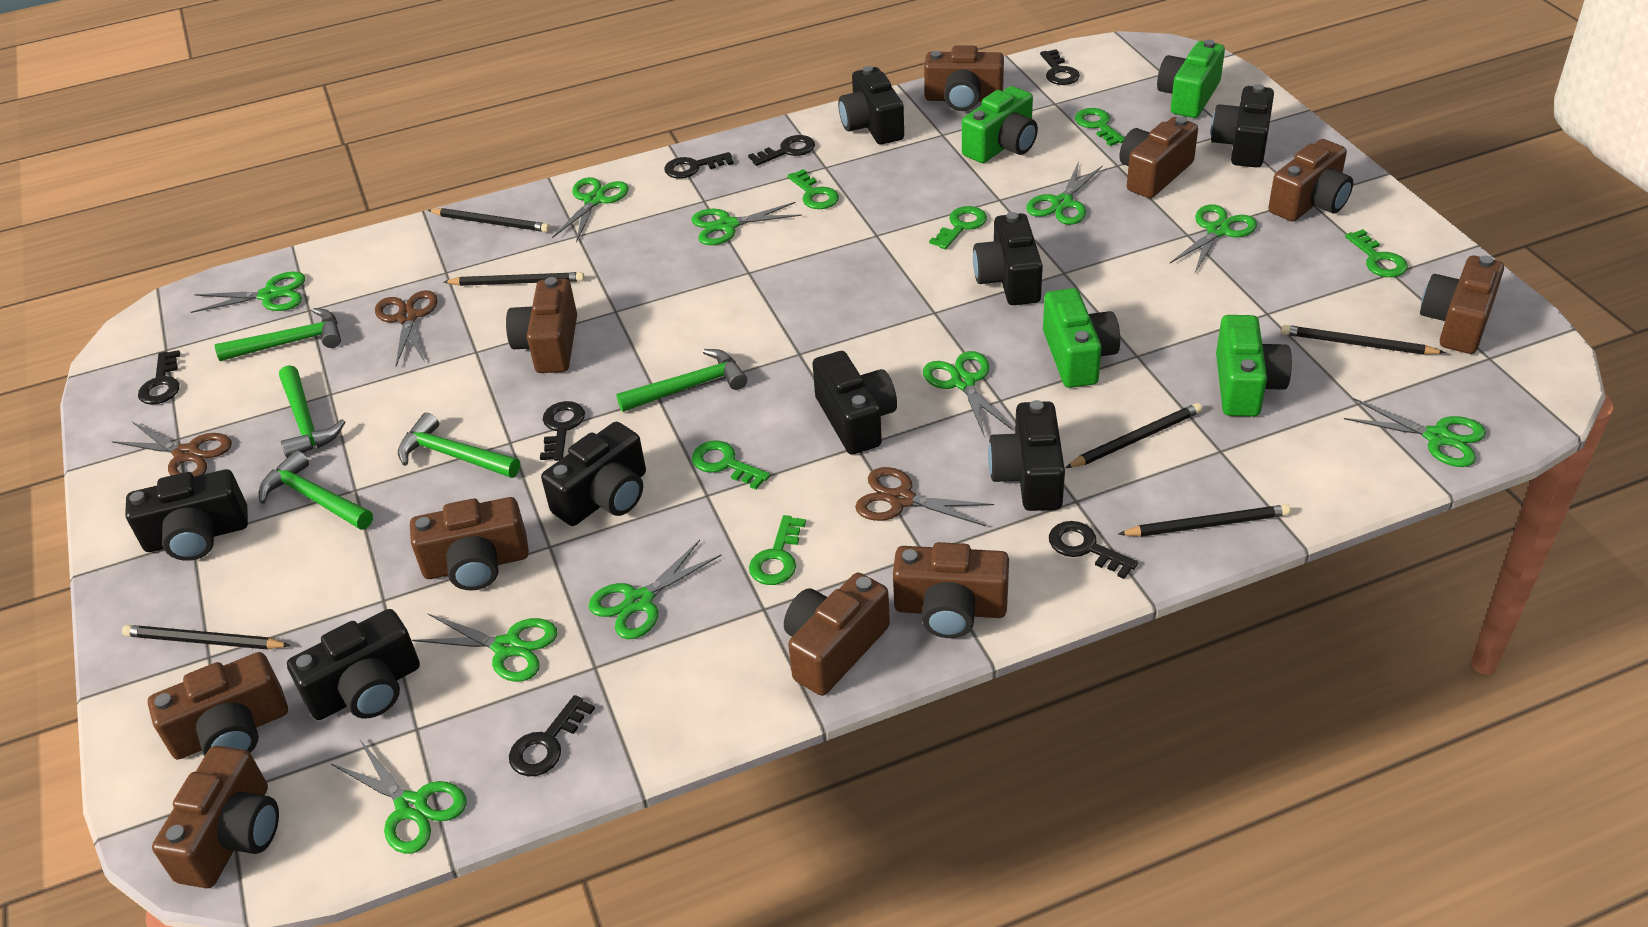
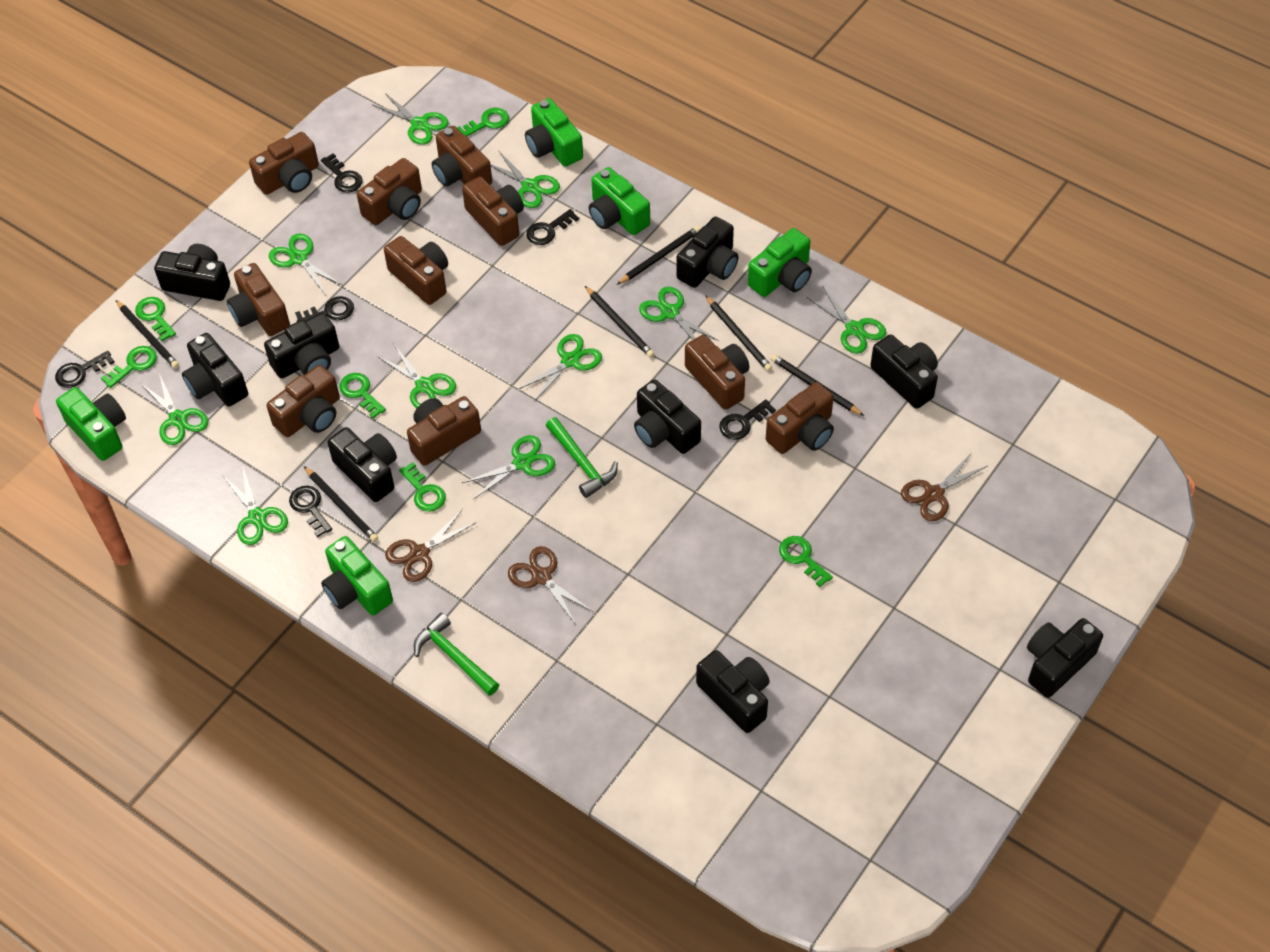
black camera: [125,469,248,561] [287,609,420,720] [541,422,646,526] [812,351,897,455] [838,66,904,144] [973,212,1043,305] [988,400,1065,511] [1211,84,1274,168] = 8 -> [154,244,230,301] [182,333,248,407] [264,313,339,378] [327,427,397,502] [634,379,701,454] [676,216,739,288] [696,650,770,733] [870,334,938,409] [1027,618,1103,698] = 9
black key: [138,350,180,405] [509,695,595,776] [540,401,585,461] [664,152,734,179] [748,135,815,166] [1040,49,1080,85] [1049,521,1138,579] = 7 -> [55,351,115,388] [289,486,332,537] [295,296,354,322] [321,153,363,193] [526,209,579,245] [719,399,776,440] = 6
green camera: [962,86,1038,163] [1043,288,1120,388] [1157,40,1225,118] [1216,315,1292,417] = 4 -> [56,387,126,461] [321,536,393,615] [525,98,583,167] [589,167,650,235] [748,228,812,297] = 5
green hammer: [215,308,341,361] [259,450,373,530] [279,365,345,458] [398,412,520,478] [616,349,747,412] = 5 -> [414,613,499,696] [546,417,618,498] = 2

